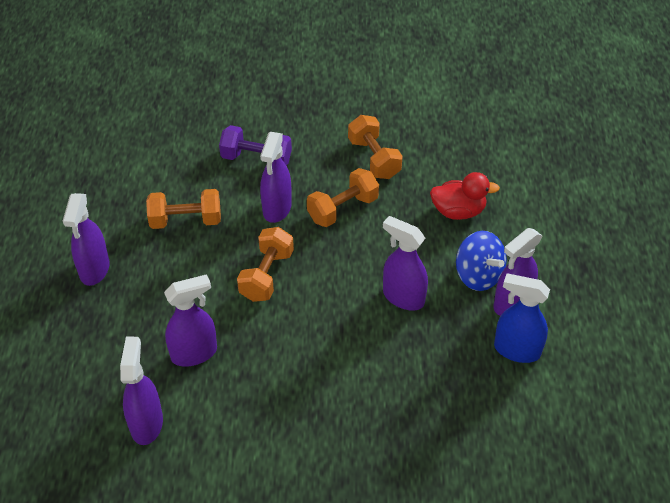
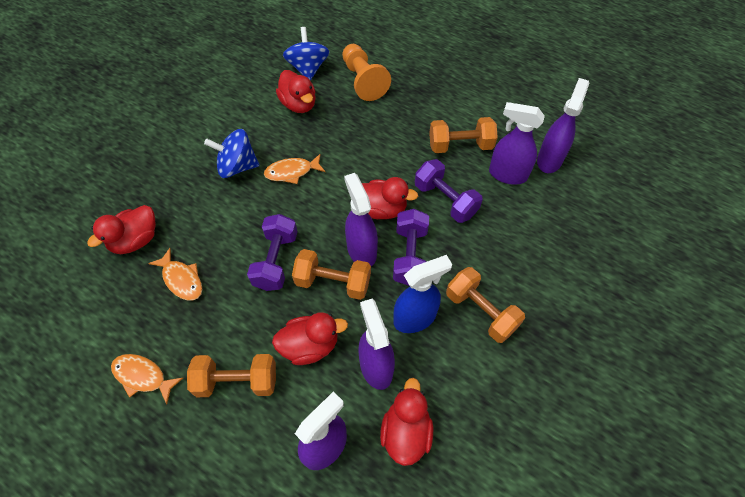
blue spinning top: [456,231,507,291] = 1 -> [204,129,259,178] [283,27,330,81] = 2
orange fish: none = 0 -> [111,354,183,404] [148,248,202,301] [264,154,326,184] = 3
orange pawn: none = 0 -> [342,44,391,101] = 1
purple dumbbell: [219,125,292,166] = 1 -> [247,214,298,291] [393,209,429,286] [415,159,483,223] = 3
purple spray bottle: [63,193,110,286] [120,337,163,445] [164,274,217,367] [260,132,292,223] [383,216,428,310] [494,228,542,316] = 6 -> [295,391,347,470] [344,173,378,266] [358,299,395,390] [489,102,545,185] [537,78,590,173] = 5
red duck: [430,172,500,220] = 1 -> [87,205,156,254] [272,312,348,365] [276,70,316,113] [362,177,418,219] [380,378,433,466] = 5

